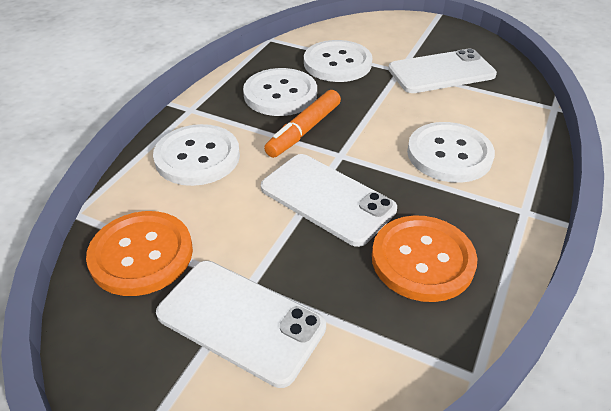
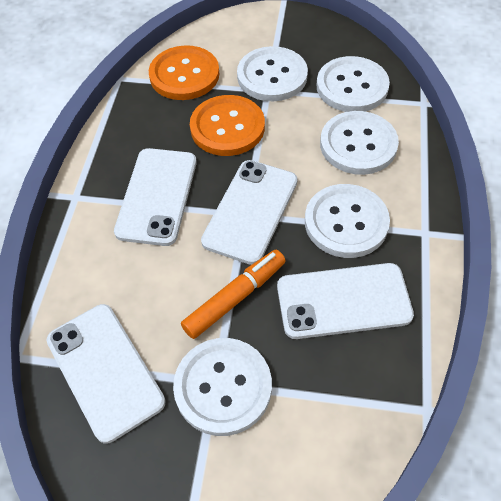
white button: [153,124,240,186] [243,68,317,116] [304,40,373,82] [407,122,495,183] = 4 -> [173,338,272,436] [237,46,308,101] [305,184,390,258] [316,56,390,112] [320,111,399,175] = 5
white phone: [156,261,326,388] [261,154,397,247] [388,48,497,93] = 3 -> [46,304,166,443] [114,148,197,246] [201,160,298,265] [277,263,414,339] = 4

